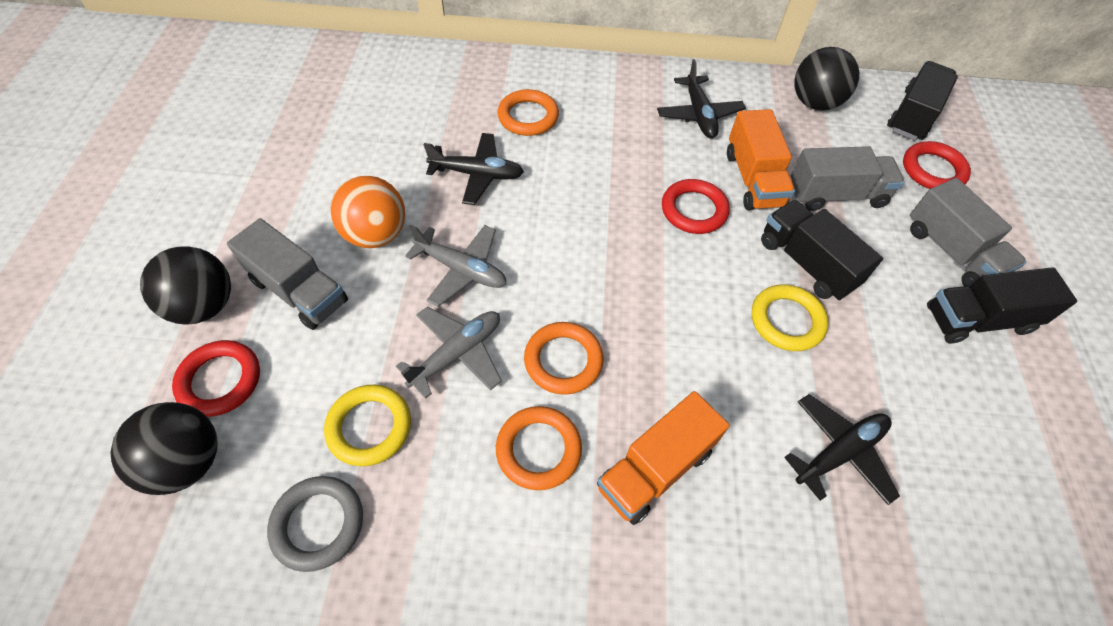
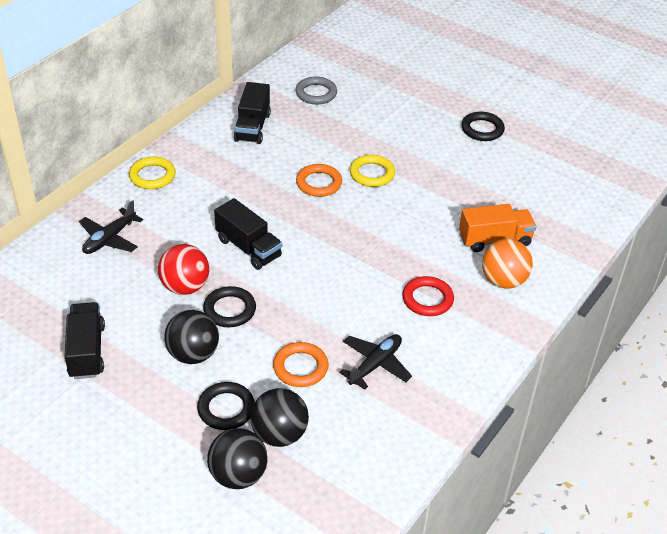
black plane: [424,133,524,205] [657,59,746,138] [784,394,900,505] = 3 -> [79,200,143,254] [339,334,412,390] = 2
black ring: none = 0 -> [197,382,255,430] [203,286,256,327] [461,112,505,141] = 3
grey plane: [396,307,502,399] [405,225,507,307] = 2 -> none = 0
grey truck: [227,218,348,330] [791,146,905,211] [910,178,1027,287] = 3 -> none = 0
orange ring: [496,406,582,490] [497,89,559,136] [524,322,604,395] = 3 -> [273,342,328,387] [296,164,342,197] = 2
orange truck: [597,391,730,525] [727,109,795,210] = 2 -> [459,204,536,252] = 1
red ball: none = 0 -> [158,244,209,295] = 1
red ring: [172,340,260,417] [662,179,730,234] [903,141,971,189] = 3 -> [402,276,454,316] = 1

